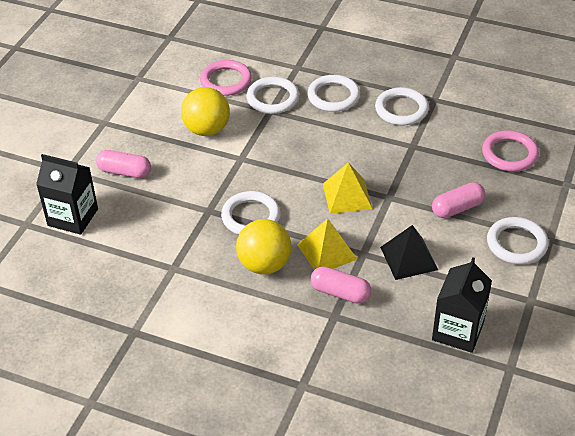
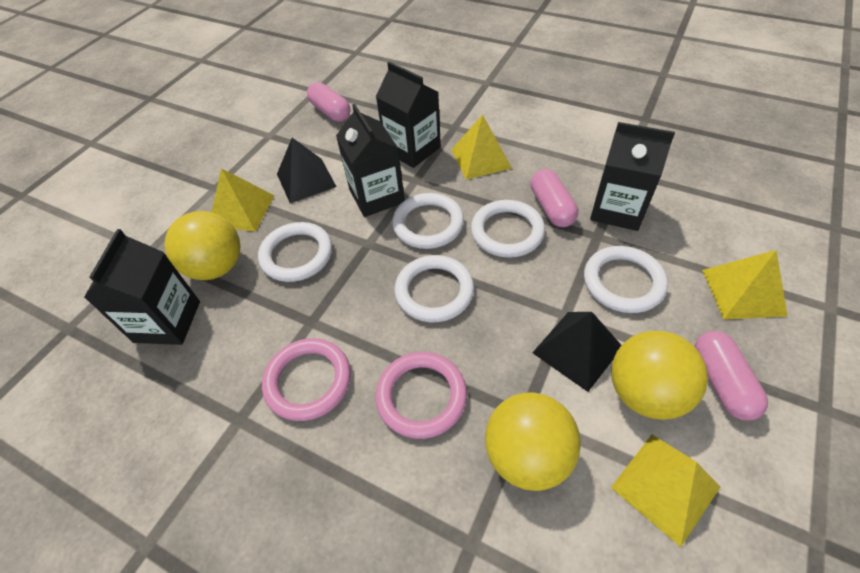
black carton: [36,154,98,235] [432,257,492,353] = 2 -> [84,229,200,345] [336,104,405,217] [376,62,441,168] [590,122,675,231] = 4
black pyramid: [380,225,438,280] = 1 -> [277,138,337,203] [532,312,622,392] = 2
yellow ball: [181,87,230,136] [236,219,291,274] = 2 -> [164,211,241,280] [485,392,581,491] [611,331,708,420] = 3
yellow pyramid: [297,218,357,270] [323,163,372,214] = 2 -> [212,168,275,232] [451,114,512,180] [611,435,720,547] [702,250,787,320] = 4

